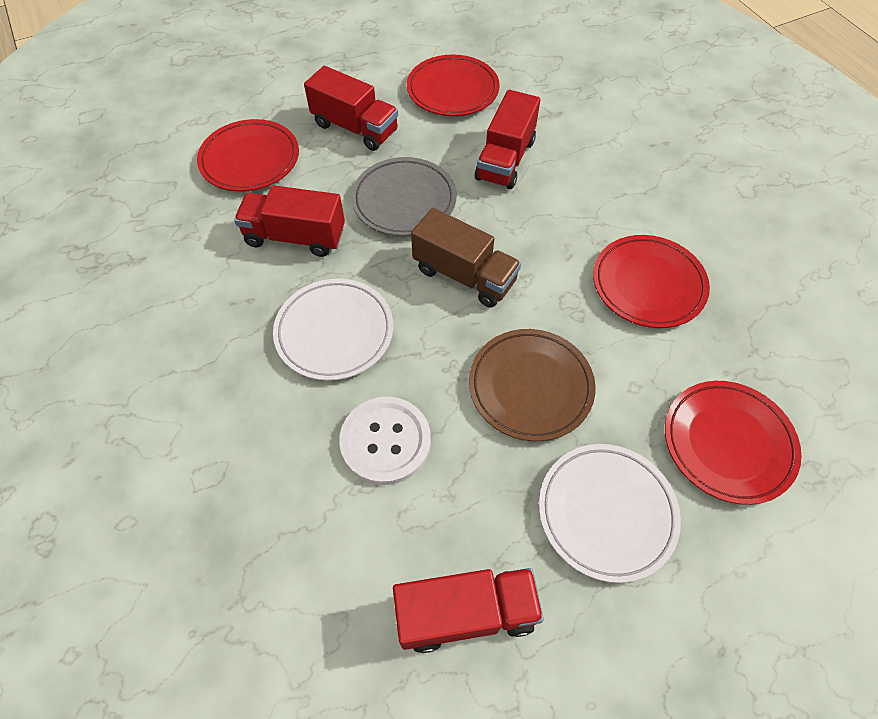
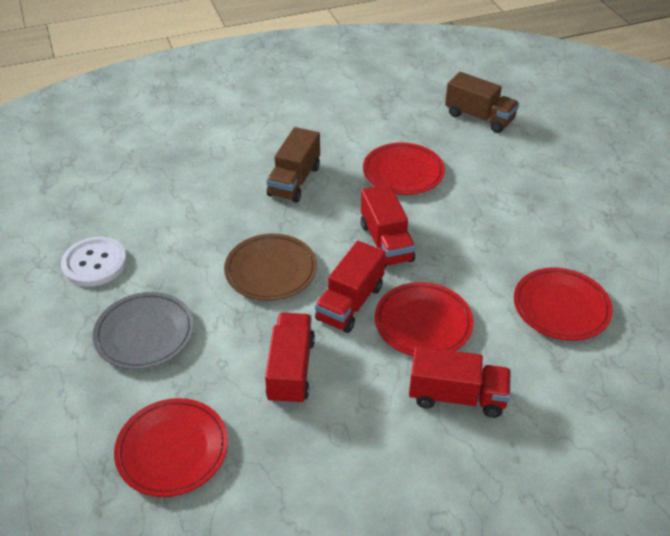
brown truck: [411,208,521,308] = 1 -> [266,127,320,203] [445,72,519,133] = 2
white plate: [273,278,393,381] [539,444,681,583] = 2 -> none = 0

